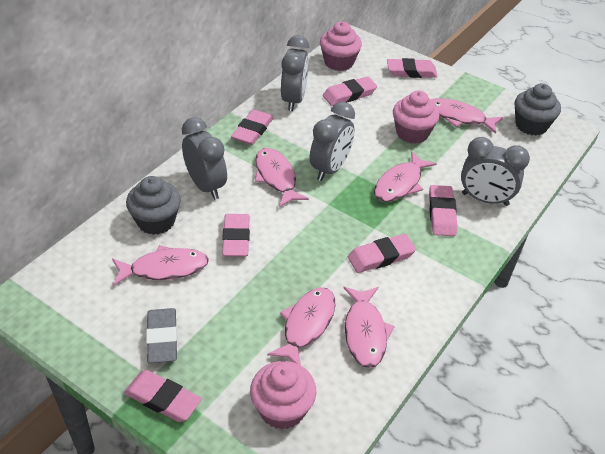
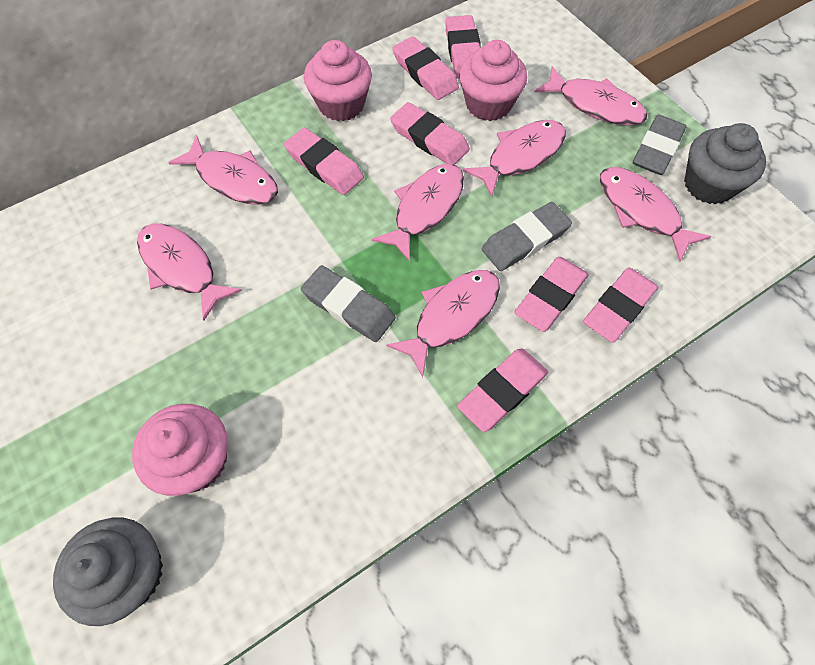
grey clock: [182,117,227,200] [281,35,309,111] [310,102,355,181] [461,137,530,206] = 4 -> none = 0
grey eraser: [146,308,177,363] = 1 -> [301,265,396,342] [482,202,572,271] [633,115,686,175] = 3
pink fish: [112,245,209,286] [255,148,309,208] [267,287,336,365] [343,287,395,368] [374,151,437,202] [431,98,503,134] = 6 -> [137,224,242,321] [169,135,278,205] [372,164,464,261] [386,270,500,377] [463,120,566,197] [535,66,647,126] [600,167,711,262] = 7

